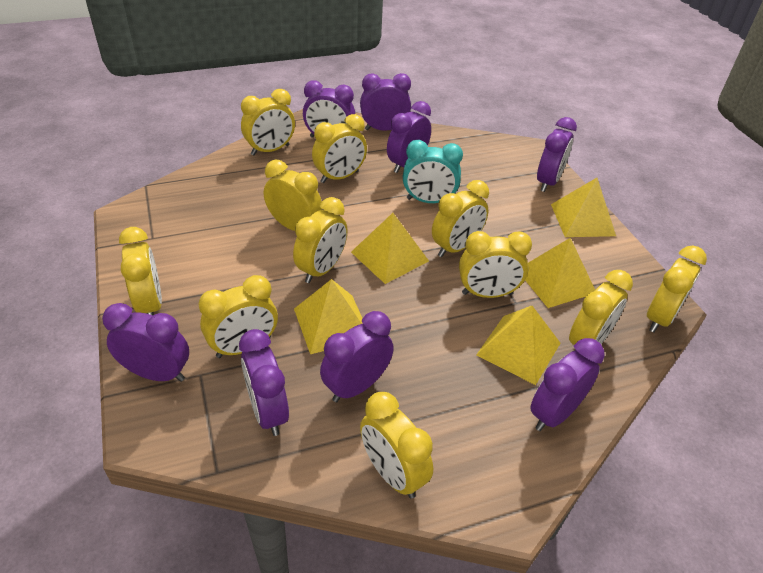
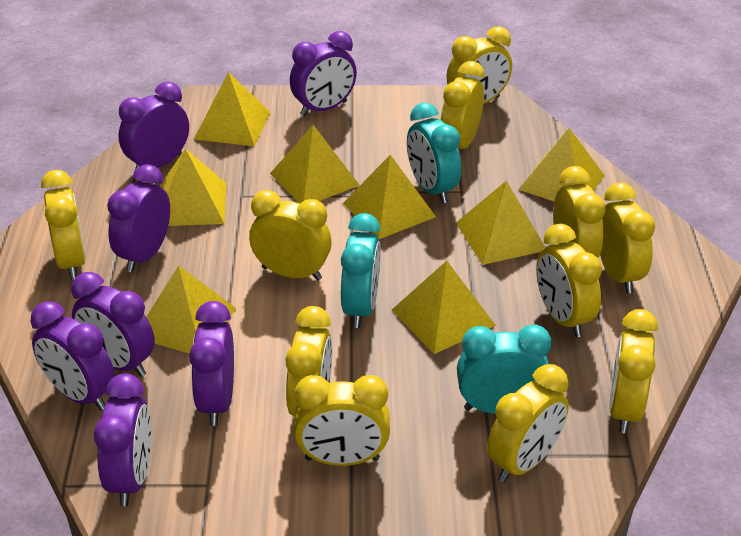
purple clock: [102,303,189,382] [239,329,289,436] [303,80,355,138] [320,311,394,402] [360,73,411,131] [387,101,431,173] [530,338,605,431] [537,117,577,192] = 8 -> [31,302,115,410] [71,272,155,377] [94,374,151,506] [107,164,170,273] [118,82,189,170] [189,301,234,426] [290,31,357,116] = 7
turquoise clock: [403,140,463,203] = 1 -> [341,213,381,328] [407,103,461,204] [457,324,551,414] = 3
yellow pyramid: [294,279,363,354] [351,213,429,284] [476,306,560,385] [525,238,595,308] [551,178,616,237] = 5 -> [146,265,236,354] [160,149,226,226] [194,72,270,146] [270,125,360,204] [343,155,436,239] [392,261,496,354] [456,181,545,265] [518,128,605,201] = 8

